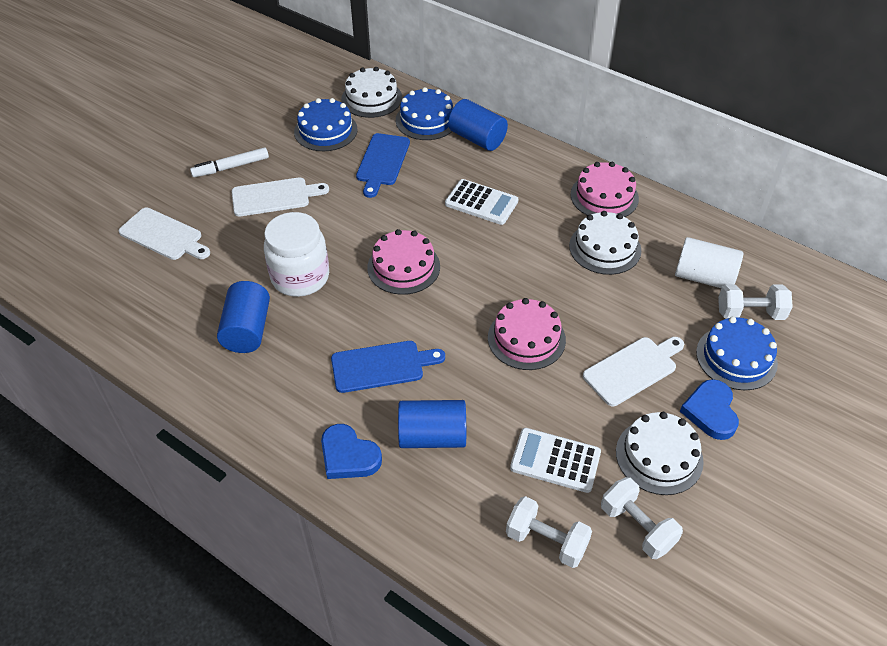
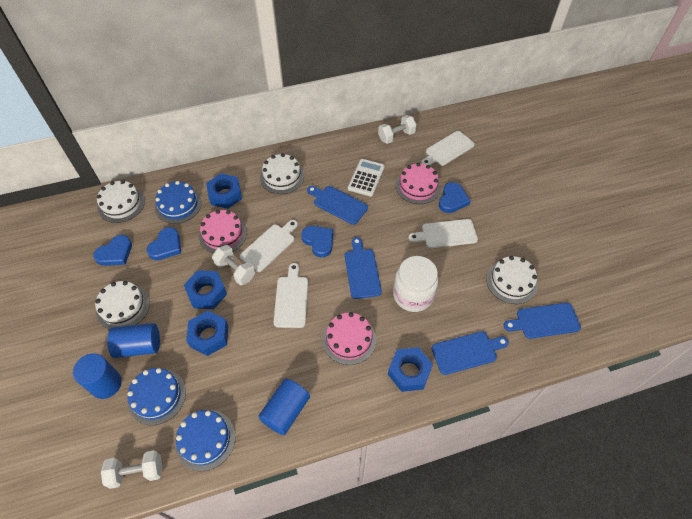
blue cutting board: [331,341,445,393] [356,133,410,198] = 2 -> [307,186,368,225] [345,237,382,299] [431,331,509,375] [504,303,581,339] = 4
blue heart: [321,424,382,479] [680,379,739,440] = 2 -> [93,235,132,266] [147,227,181,260] [301,226,333,257] [439,182,471,213] = 4
blue nut: none = 0 -> [184,270,227,309] [186,311,228,356] [206,174,242,209] [388,347,433,392] = 4
white cake: [341,67,402,118] [569,211,641,275] [616,412,704,495] = 3 -> [95,281,150,330] [97,180,145,223] [260,153,304,194] [486,256,538,304] = 4
white calculator: [445,179,518,225] [510,428,601,493] = 2 -> [348,159,385,197] = 1
white cutting board: [119,208,210,260] [232,177,329,216] [583,337,684,406] = 3 -> [240,220,298,272] [274,263,308,328] [409,219,478,248] [421,131,475,166] = 4
white cylinder: [675,237,743,288] = 1 -> none = 0
white marker: [190,147,269,177] = 1 -> none = 0

